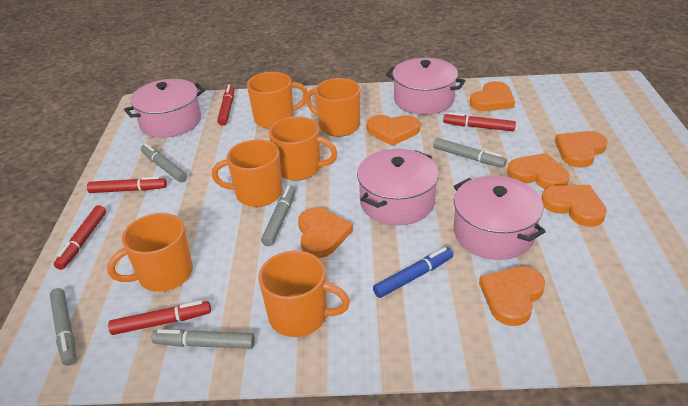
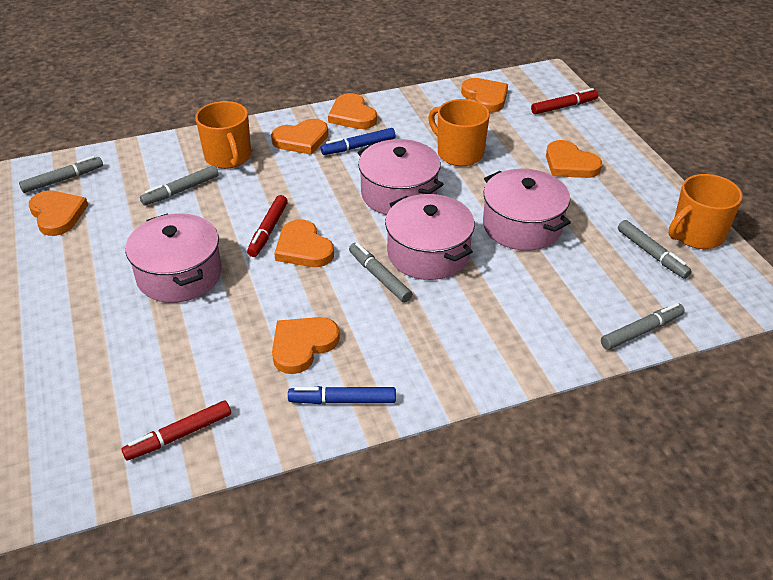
blue marker: [373,247,453,298] = 1 -> [288,386,396,404] [321,128,396,155] = 2
orange mug: [107,213,193,292] [212,139,283,207] [247,72,308,129] [259,251,350,337] [269,116,337,181] [305,78,361,137] = 6 -> [195,101,251,169] [428,99,490,166] [669,174,743,249] = 3
red marker: [54,205,106,270] [87,176,167,193] [108,301,211,335] [217,85,234,125] [443,112,516,131] = 5 -> [121,400,231,461] [247,195,288,257] [531,88,598,114] = 3

